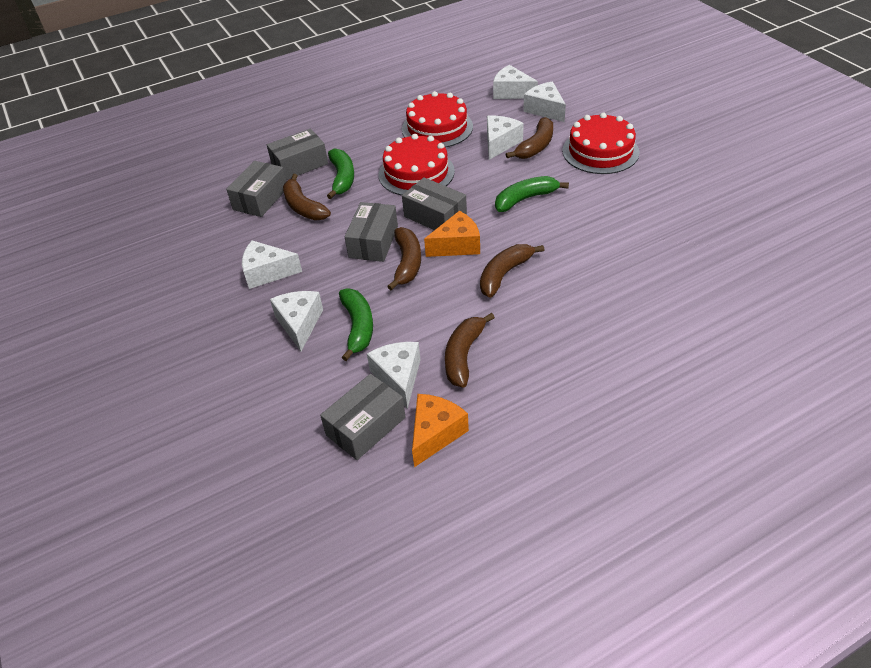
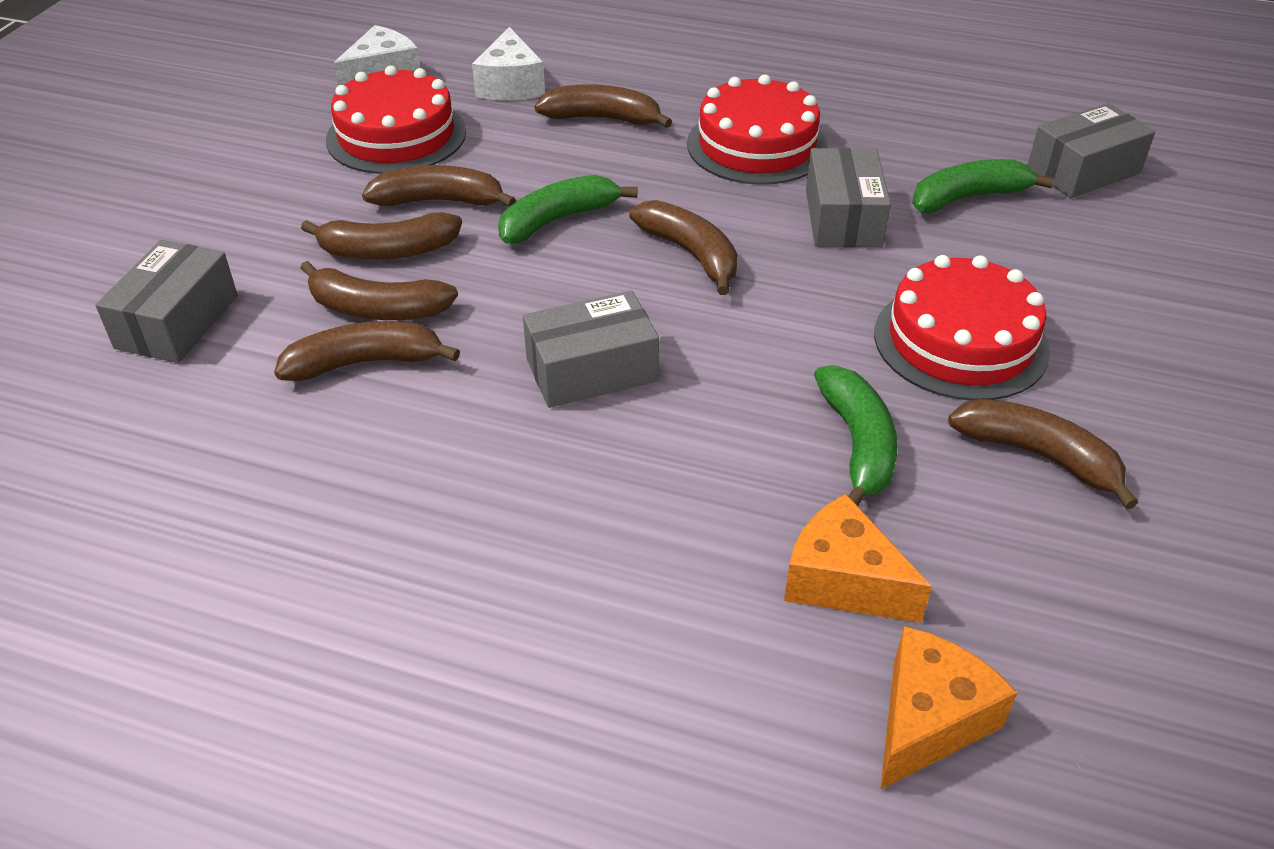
brown banana: [283,174,331,220] [387,227,421,290] [445,313,495,388] [480,244,544,298] [506,117,553,159] = 5 -> [274,321,460,381] [300,261,458,320] [301,212,462,260] [362,165,516,207] [535,84,672,128] [629,200,738,295] [948,399,1138,509] = 7
grey box: [226,161,286,217] [267,129,328,180] [320,374,405,460] [345,202,398,262] [402,177,467,230] = 5 -> [95,240,238,363] [523,291,659,408] [806,148,891,247] [1027,103,1155,198] = 4
white cheese: [242,240,302,289] [270,291,323,351] [367,342,420,409] [487,116,524,160] [493,65,538,99] [523,81,566,122] = 6 -> [334,25,420,86] [472,27,545,100] = 2

